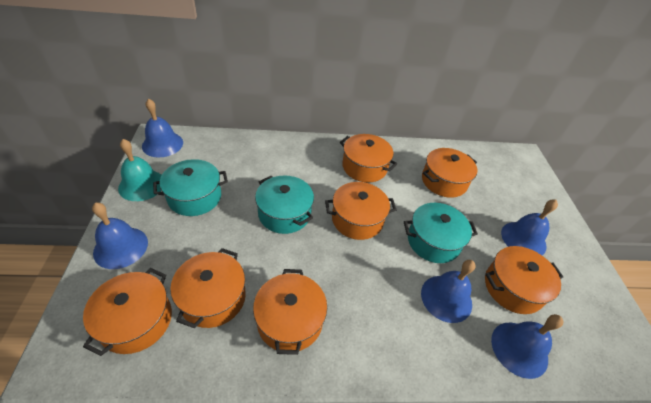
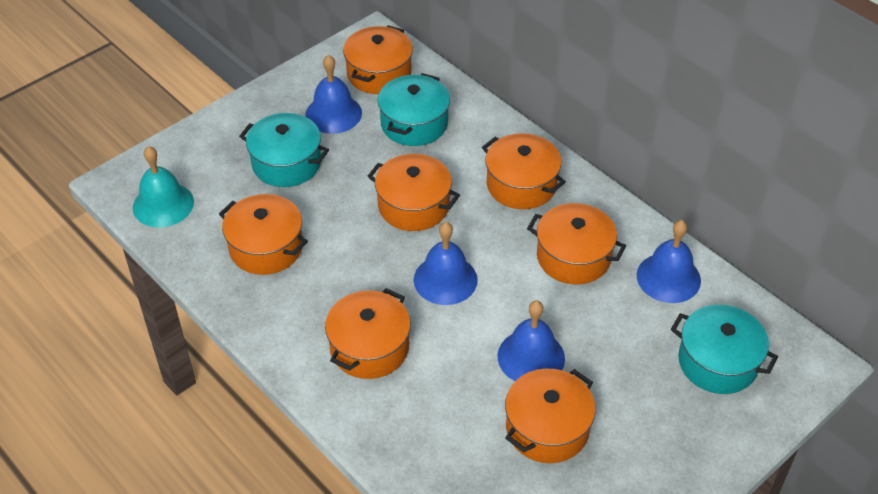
blue bell: [92,202,148,269] [142,98,183,158] [421,260,476,323] [491,314,563,379] [501,199,558,255] = 5 -> [305,55,362,134] [414,222,478,305] [497,300,565,381] [637,220,701,303] = 4

